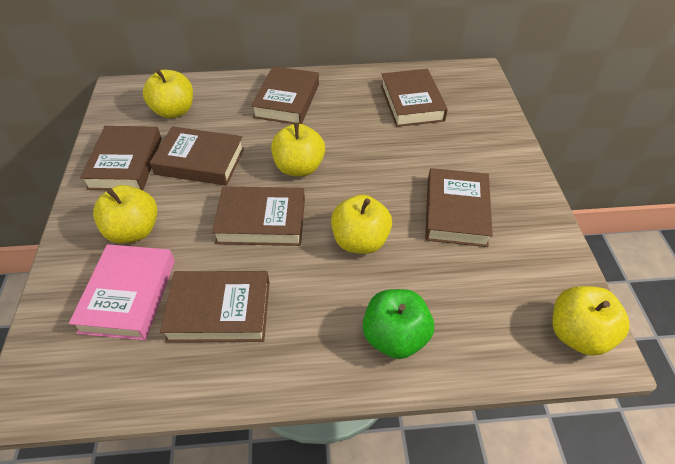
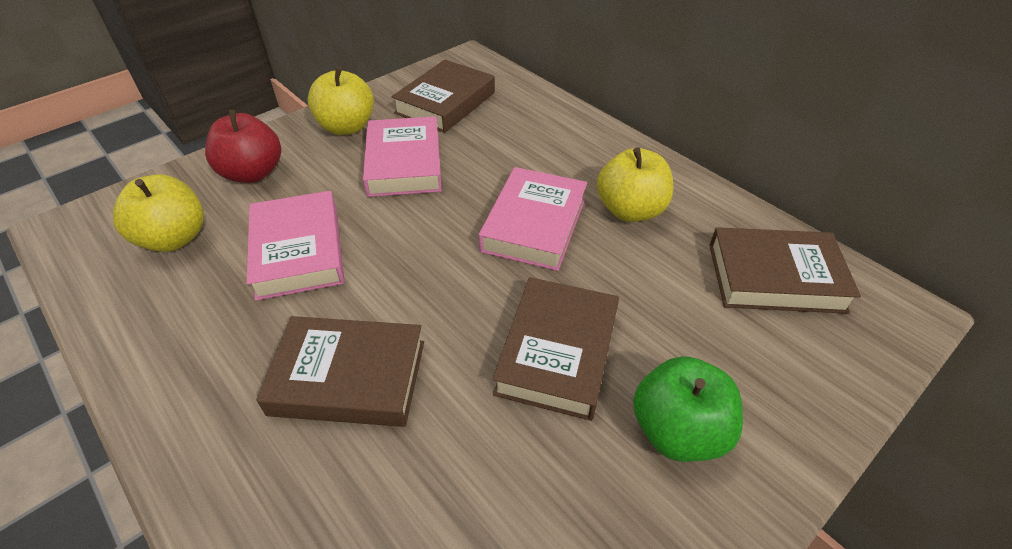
brown book: [80,126,162,191] [150,126,244,186] [160,271,270,343] [212,186,305,246] [251,66,319,124] [381,69,448,127] [425,168,493,247] = 7 -> [256,316,424,427] [392,60,495,133] [492,277,619,421] [709,227,861,314] = 4
pink book: [69,244,175,340] = 1 -> [247,191,345,301] [363,116,442,197] [479,167,587,271] = 3
red apple: none = 0 -> [205,110,281,183] = 1
yellow apple: [93,185,158,244] [143,69,193,119] [271,123,325,176] [331,195,392,254] [552,286,630,356] = 5 -> [113,174,204,252] [307,67,374,135] [597,147,673,222] = 3

